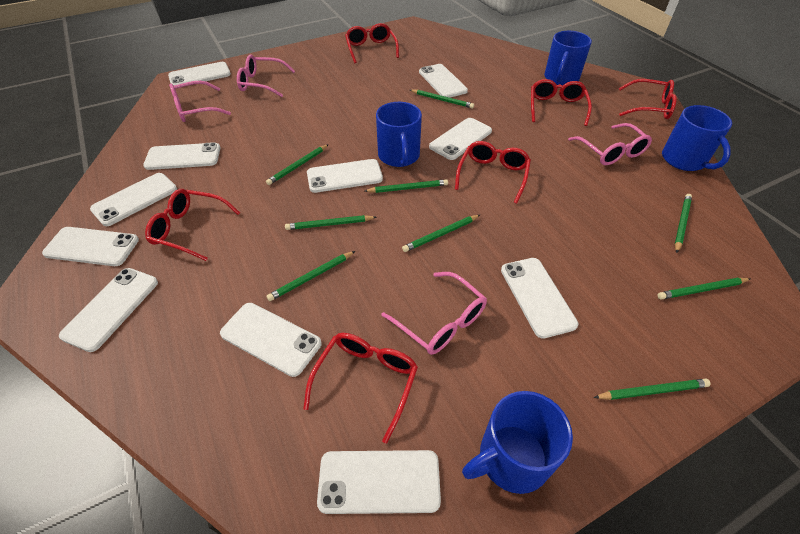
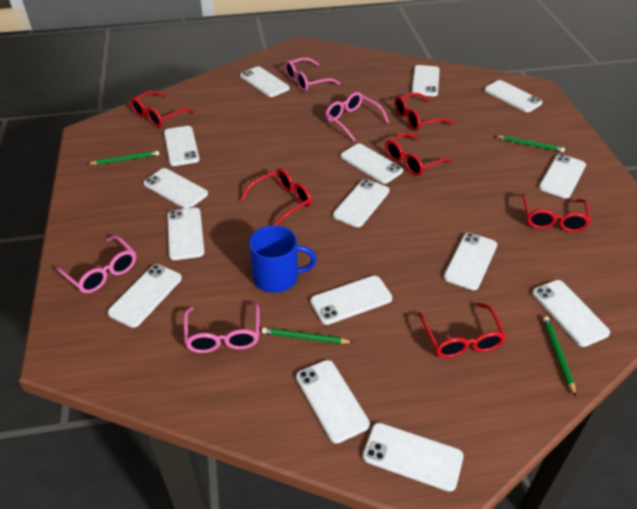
blue mug: [376,102,422,167] [462,391,573,494] [544,31,592,85] [662,105,732,171] = 4 -> [249,225,317,293] = 1
green pencil: [266,144,329,185] [267,251,355,301] [285,215,376,230] [365,179,448,193] [402,215,480,252] [410,89,474,108] [593,379,711,400] [657,278,750,300] [675,194,692,253] = 9 -> [87,151,159,165] [261,327,354,344] [496,135,565,152] [543,316,576,396] = 4
white phone: [42,227,139,266] [59,268,158,352] [90,173,177,226] [143,142,220,170] [168,62,231,86] [220,303,321,377] [307,159,383,193] [317,450,441,514] [419,64,468,98] [429,118,492,160] [501,258,578,339] = 11 -> [108,264,182,328] [143,168,208,209] [164,126,200,166] [167,207,204,260] [240,66,289,97] [296,360,370,443] [310,276,392,325] [333,179,389,227] [341,143,403,184] [363,423,464,492] [411,65,440,96] [443,233,497,290] [484,80,542,112] [532,280,610,347] [539,154,586,198] = 15

